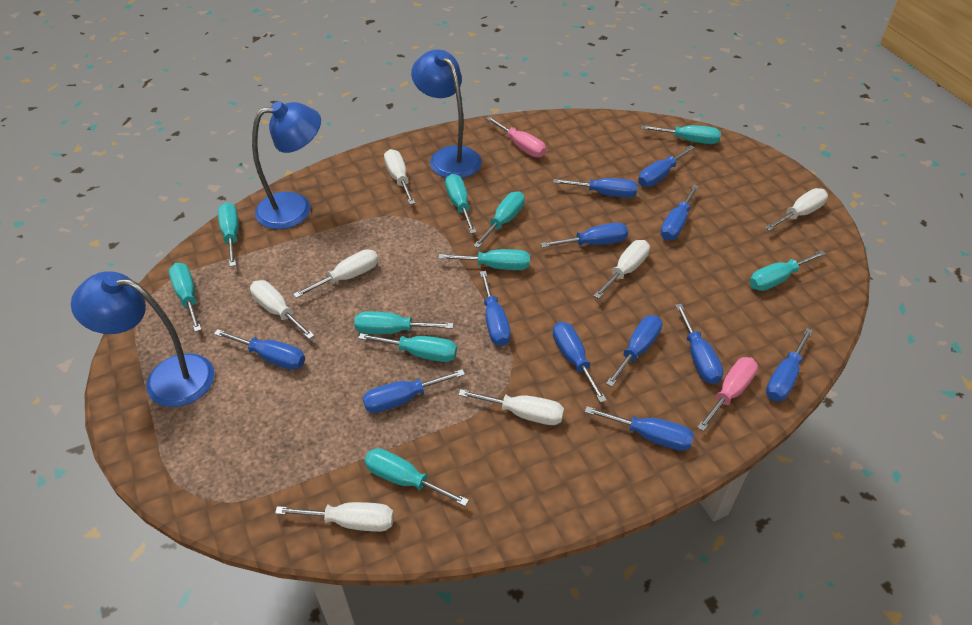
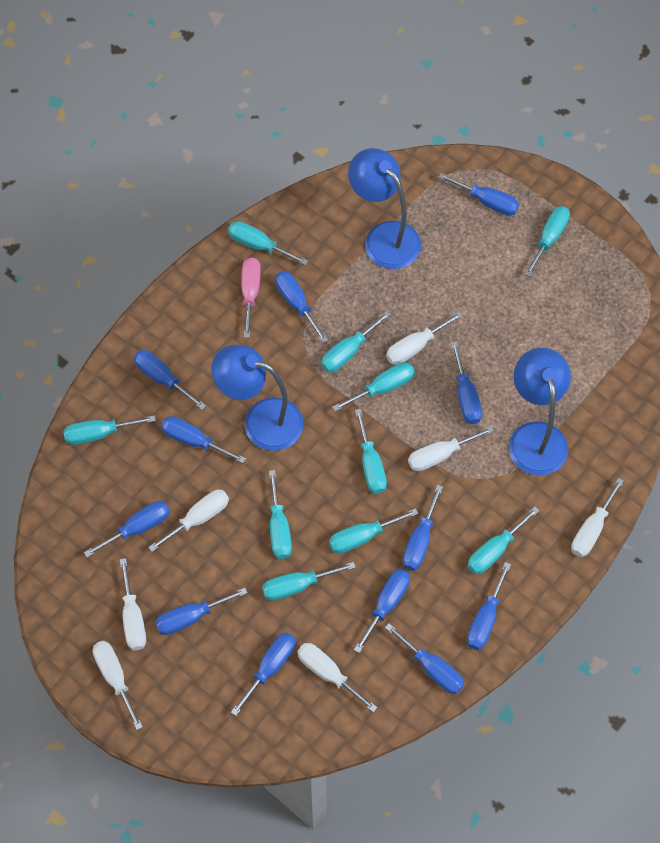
pink screwdriver: [486,117,546,157] [697,357,758,431] = 2 -> [241,257,261,338] = 1

